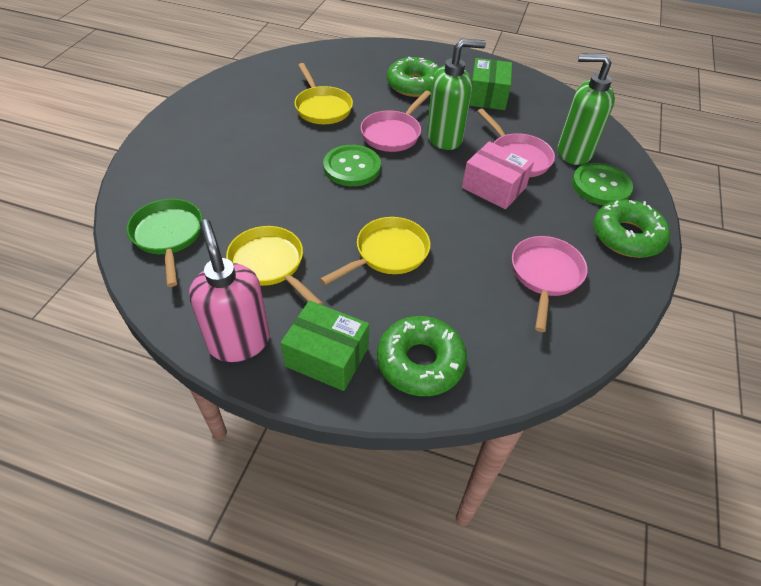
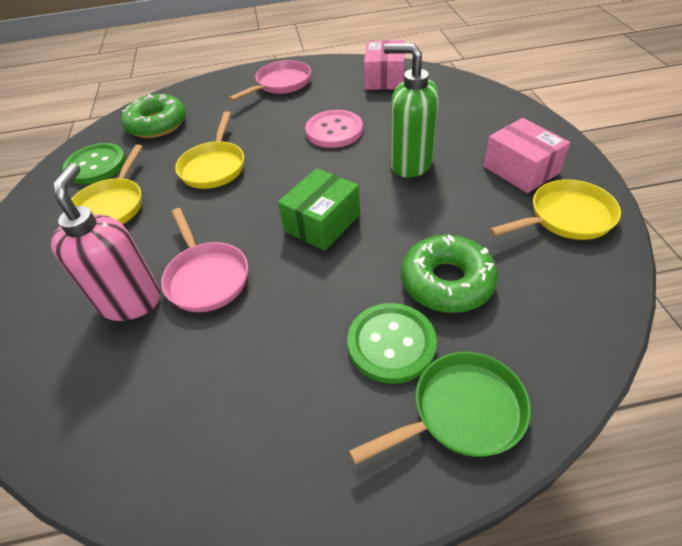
green box: [281,300,369,391] [469,58,512,110] = 2 -> [278,168,360,251] = 1
green donut: [377,316,467,396] [387,57,440,97] [593,200,670,258] = 3 -> [121,94,186,138] [401,234,498,313] = 2
green soap dispenser: [427,39,486,150] [558,53,615,165] = 2 -> [384,43,439,178] = 1
pink box: [462,141,534,209] = 1 -> [364,40,405,90] [484,118,570,193] = 2
pink button: none = 0 -> [305,110,363,148] = 1
pink pan: [361,91,431,152] [477,109,555,177] [512,236,588,332] = 3 -> [161,208,248,312] [229,60,311,101] = 2

